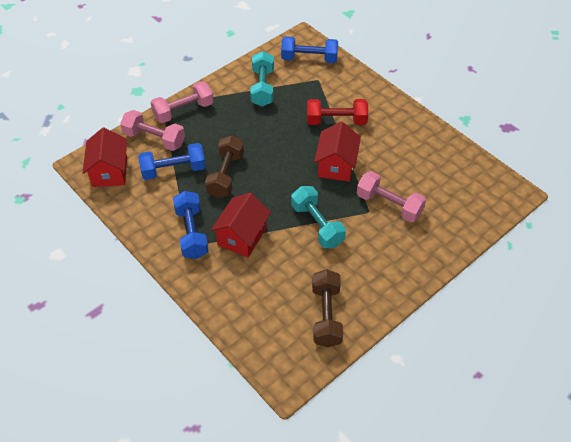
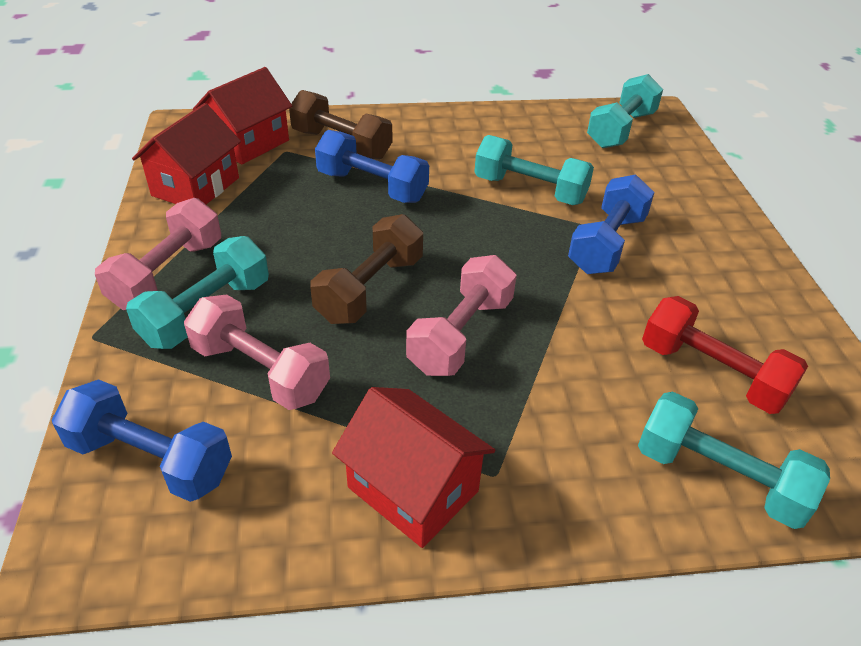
turquoise dumbbell: [250,51,274,107] [291,186,346,249] = 2 -> [126,236,269,349] [474,135,594,205] [587,74,663,148] [638,392,830,529] = 4

